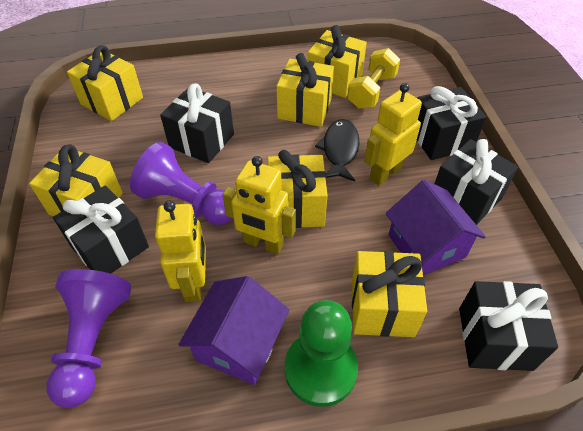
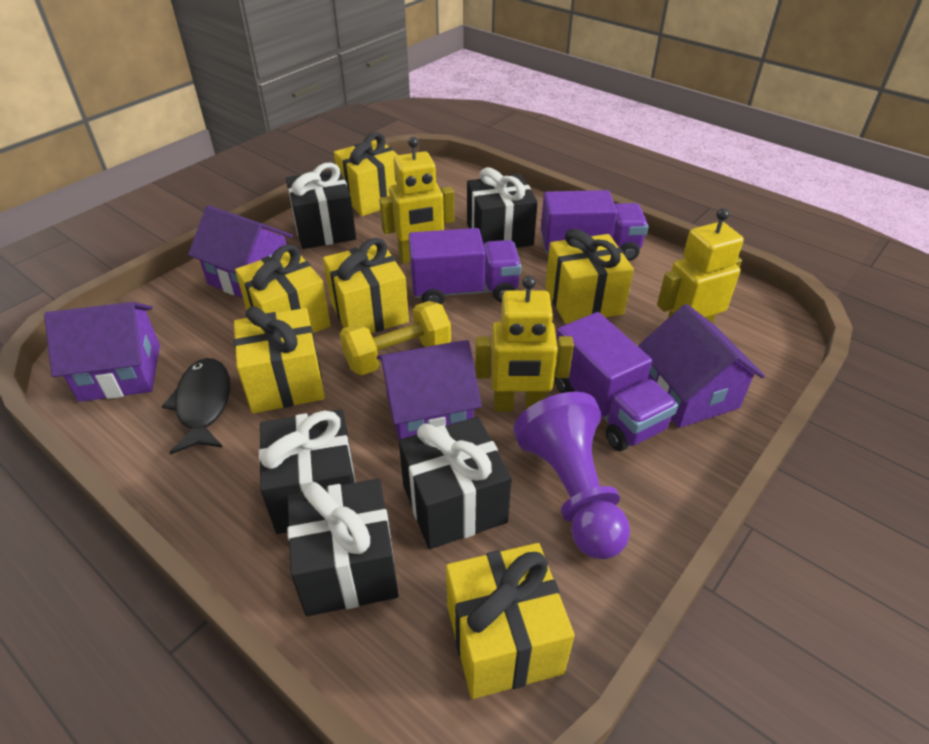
green pawn: [285,300,358,407] = 1 -> none = 0
purple house: [178,276,289,385] [386,180,486,275] = 2 -> [44,302,160,402] [188,205,293,298] [377,340,482,440] [638,304,765,428] = 4
purple pawn: [46,269,132,408] [130,142,233,225] = 2 -> [513,392,630,559] = 1
purple truck: none = 0 -> [408,228,522,305] [541,190,649,261] [554,312,678,451] = 3

